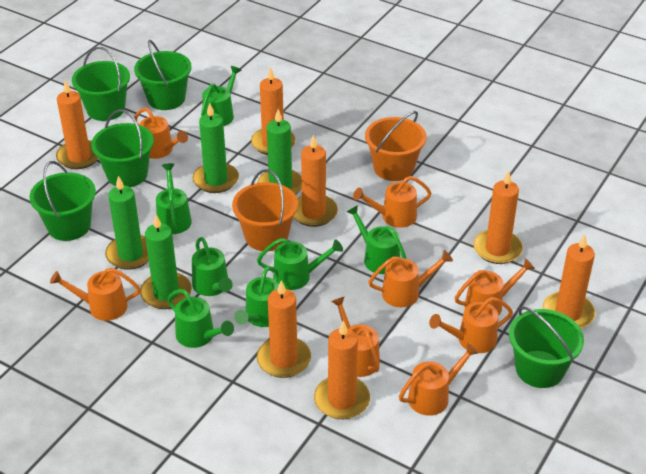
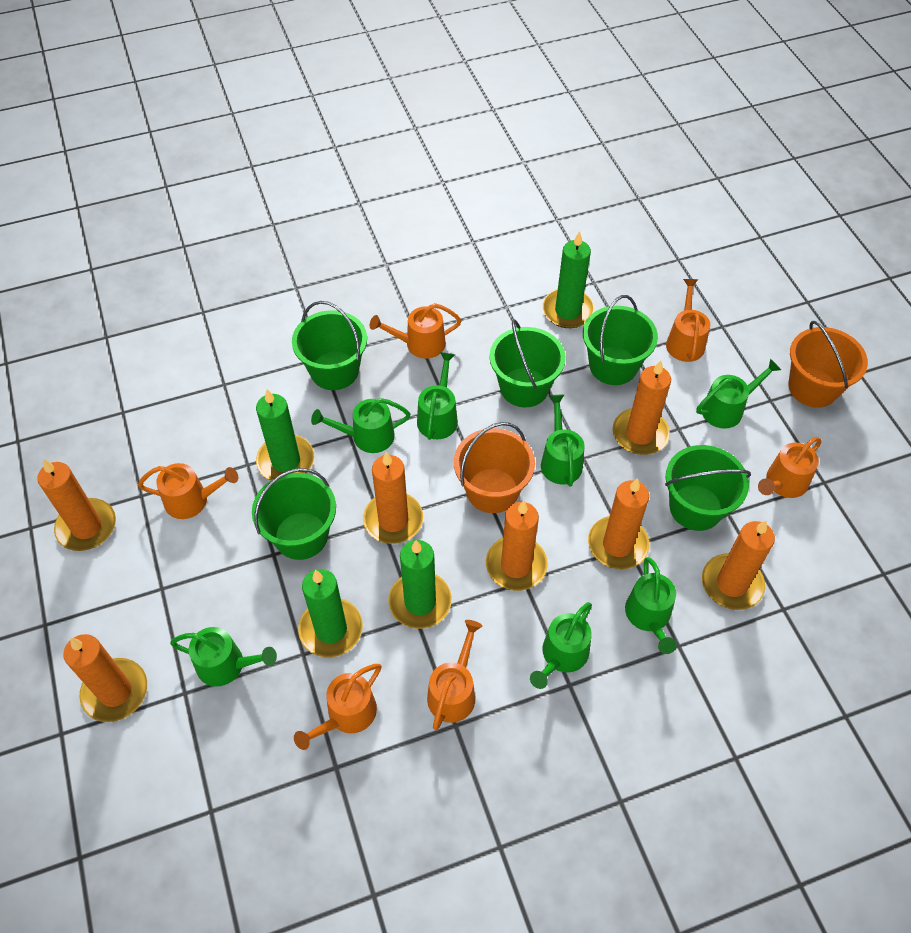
orange watering can: [50,268,140,321] [134,107,188,159] [331,296,380,377] [353,176,431,228] [368,250,453,307] [399,343,479,416] [429,297,513,353] [455,258,535,316] = 8 -> [138,463,238,519] [294,664,381,750] [370,303,462,359] [427,620,482,731] [666,279,710,362] [758,437,822,498] = 6

